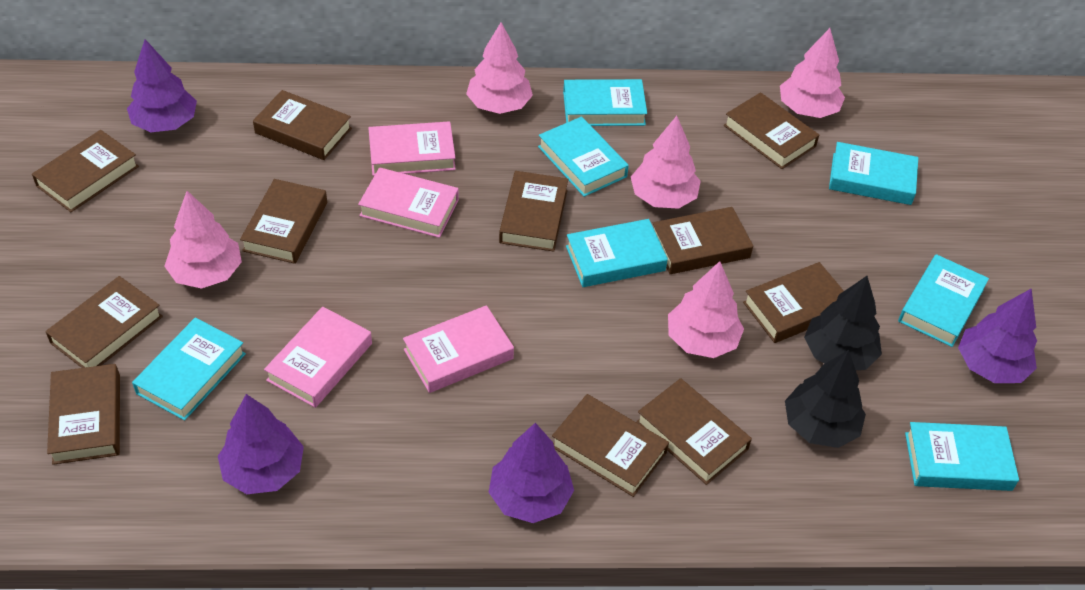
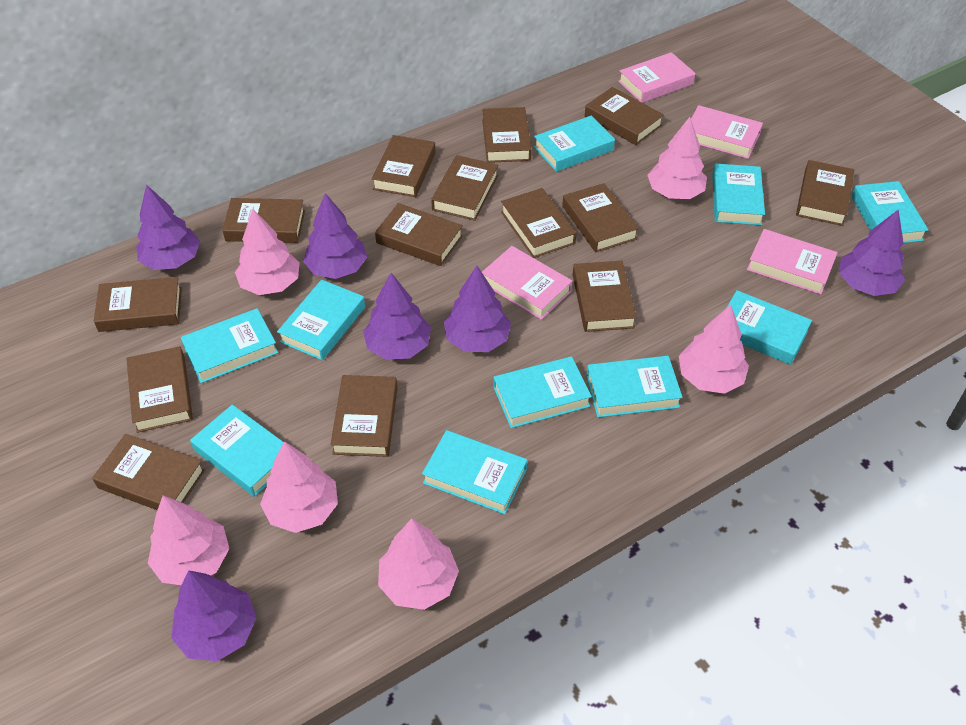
black tree: [785,350,866,448] [804,276,882,370] = 2 -> none = 0
brown book: [32,130,139,212] [45,276,163,368] [47,364,120,465] [240,179,327,264] [253,90,352,160] [499,171,568,252] [552,394,669,497] [636,378,752,485] [653,207,753,274] [724,92,819,169] [743,262,844,343] = 11 -> [92,434,205,510] [94,277,182,332] [126,346,193,433] [222,198,305,243] [330,375,397,457] [372,135,436,197] [375,203,463,266] [431,155,498,221] [482,107,532,163] [501,188,577,258] [562,183,639,253] [573,261,637,332] [585,87,664,145] [796,160,855,226] = 14
pink tree: [164,191,242,289] [466,22,533,114] [631,116,701,209] [668,261,744,358] [780,28,845,118] = 5 -> [148,495,229,585] [235,209,300,295] [260,441,338,533] [378,519,459,610] [647,117,707,199] [679,305,749,394] = 6
purple tree: [127,39,197,132] [218,394,304,494] [489,423,574,523] [958,288,1037,383] = 4 -> [136,185,200,270] [171,571,257,661] [303,193,367,279] [363,273,431,360] [444,266,511,352] [839,210,905,296] = 6
turquoise book: [132,318,246,421] [538,117,629,197] [563,79,647,126] [566,219,668,287] [829,142,918,205] [898,254,989,347] [905,422,1019,491] = 7 -> [181,308,278,383] [190,405,284,497] [277,279,365,361] [422,430,527,514] [493,356,592,428] [534,116,615,172] [586,356,683,418] [712,164,765,225] [726,290,812,365] [851,181,928,243] = 10

